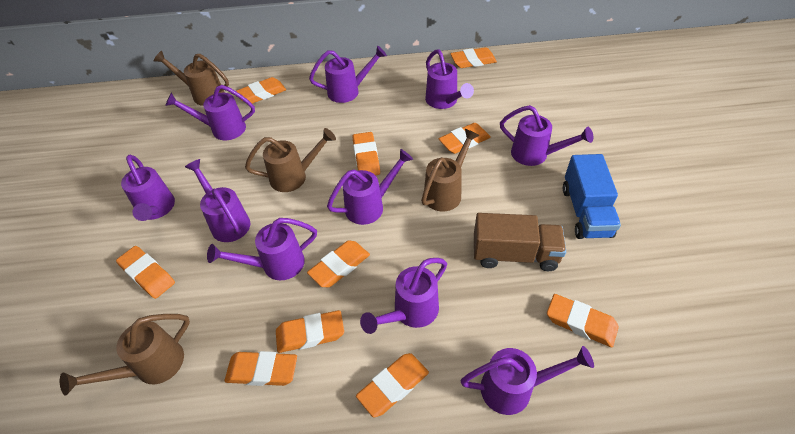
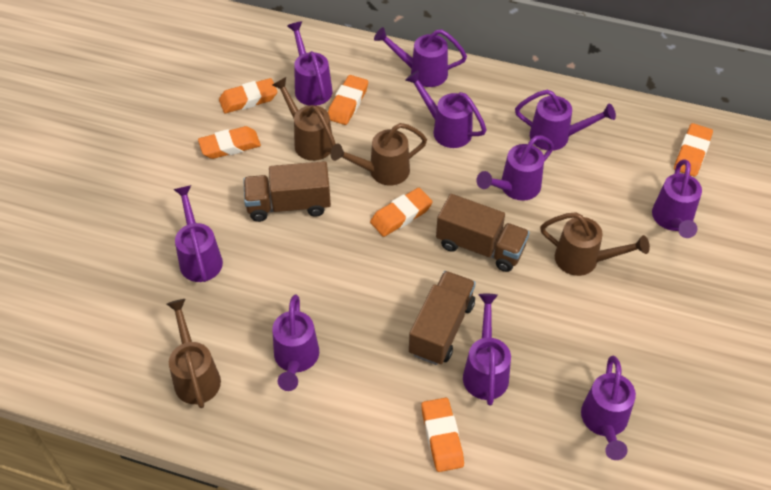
blue truck: [563,154,621,239] = 1 -> none = 0
brown truck: [474,213,566,271] = 1 -> [243,161,331,222] [409,271,476,365] [436,194,530,272] = 3
orange eraser: [116,246,175,299] [224,351,297,386] [236,77,286,104] [276,310,344,353] [307,240,370,287] [352,132,380,176] [356,353,429,417] [438,123,491,154] [450,47,497,68] [547,294,619,347] = 10 -> [198,126,261,159] [219,78,277,113] [328,75,368,125] [370,188,433,237] [421,398,464,472] [674,123,713,177] = 6

